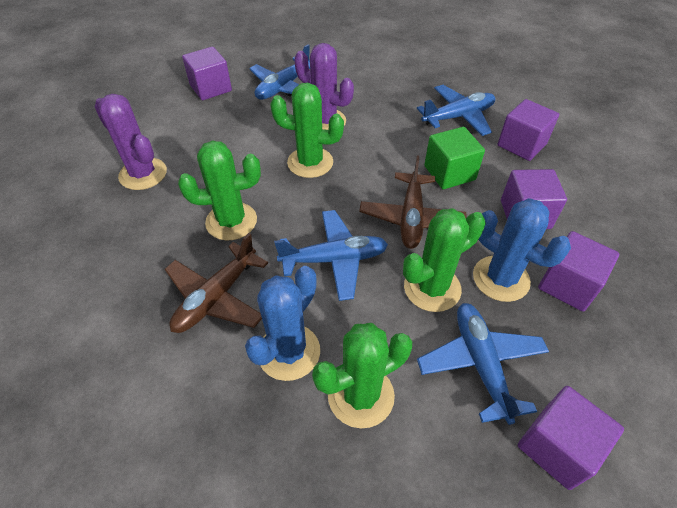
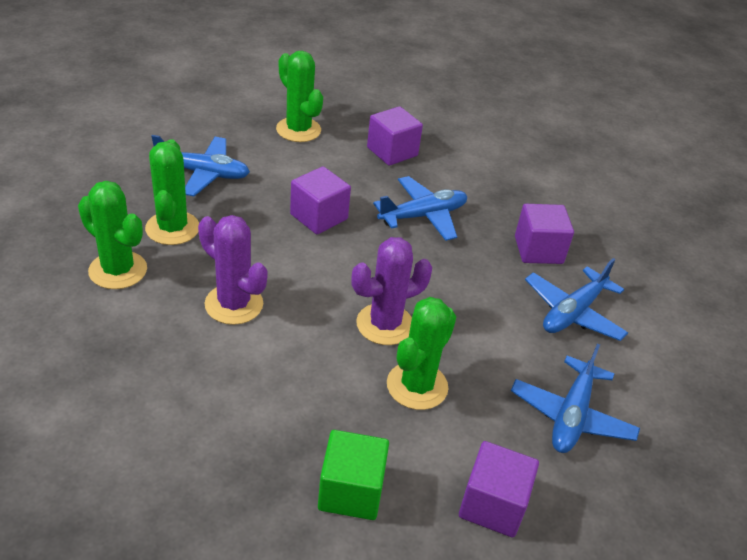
blue cactus: [245,266,320,381] [473,198,571,302] = 2 -> none = 0
brown plane: [165,233,268,333] [359,156,467,249] = 2 -> none = 0
purple cube: [182,47,232,100] [498,99,559,161] [501,169,567,229] [518,386,624,490] [538,231,619,312] = 5 -> [290,166,351,234] [367,106,423,166] [459,441,539,537] [515,204,574,264] = 4

